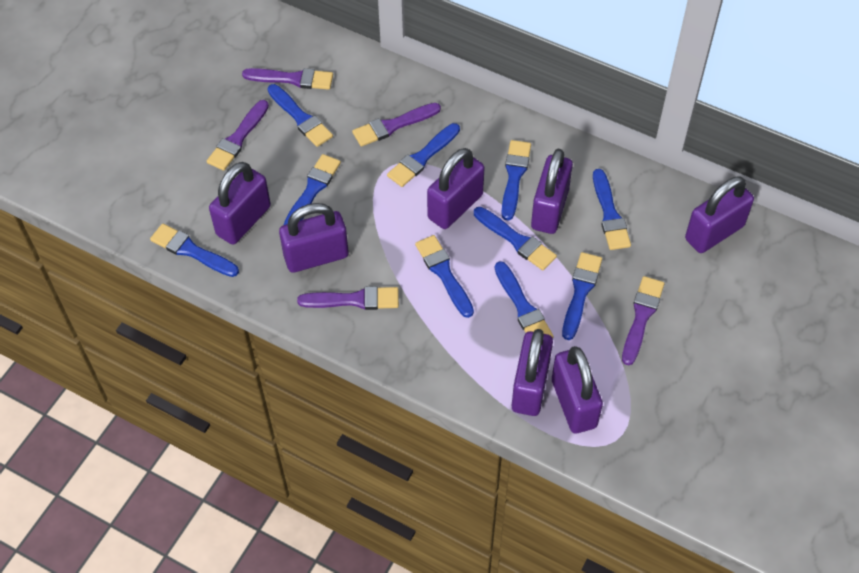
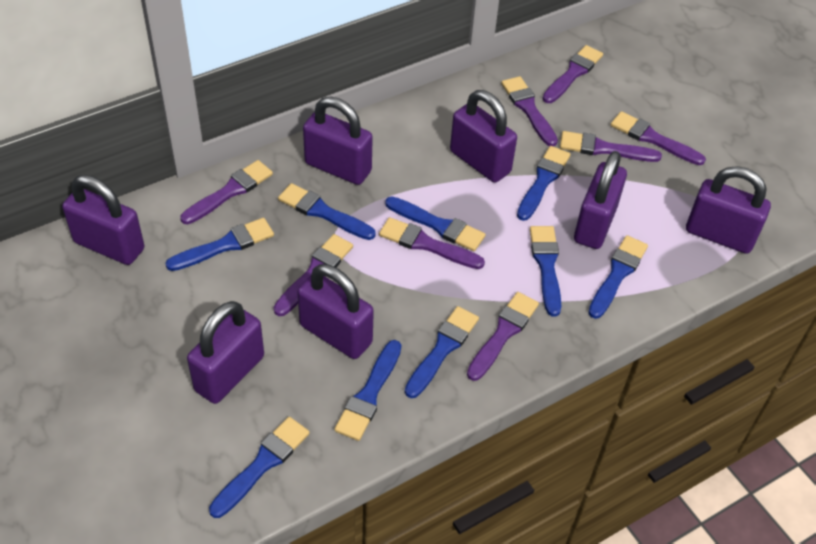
blue brush: [150,224,239,277] [268,84,333,147] [284,154,341,225] [387,123,460,187] [415,235,474,318] [474,207,557,270] [495,261,554,338] [501,140,531,221] [562,252,602,340] [593,169,631,250] = 10 -> [165,218,274,271] [209,417,310,518] [278,183,376,240] [334,340,401,441] [385,197,486,251] [405,306,479,398] [517,146,571,221] [530,226,561,317] [588,235,648,319] = 9
purple brush: [207,100,269,171] [242,68,333,90] [297,286,399,310] [352,103,441,147] [622,276,664,365] = 5 -> [180,160,273,224] [274,234,353,316] [379,217,485,269] [467,292,539,381] [501,76,558,146] [543,45,603,103] [560,131,662,162] [611,111,706,165] = 8

